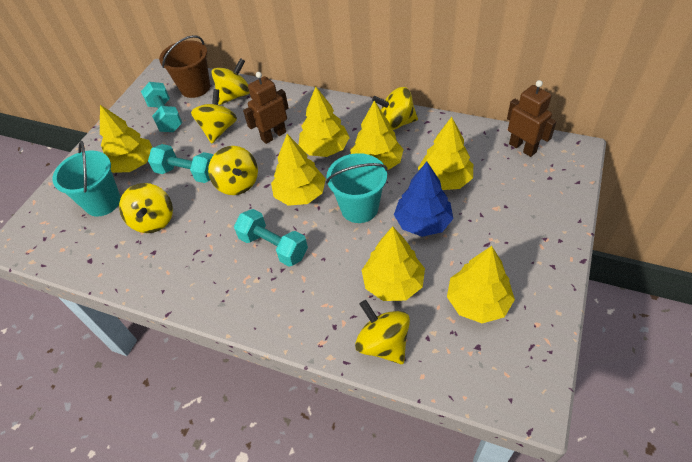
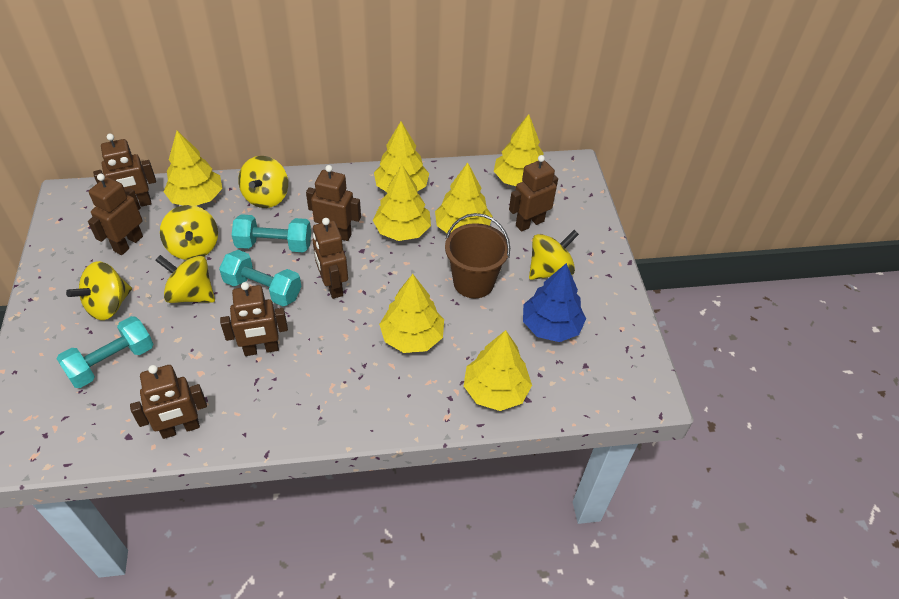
brown robot: [243,72,289,144] [507,80,557,157] = 2 -> [88,174,143,255] [93,134,156,207] [130,365,207,439] [220,282,288,356] [306,165,361,241] [313,218,348,299] [509,155,558,232] = 7
turquoise bucket: [52,141,121,217] [326,153,388,223] = 2 -> none = 0
yellow spinning top: [119,183,173,233] [191,89,237,144] [208,146,258,195] [212,58,250,105] [355,300,410,364] [372,87,418,130] = 6 -> [66,261,132,320] [155,255,215,303] [160,205,218,260] [238,156,288,208] [529,230,579,280] = 5

